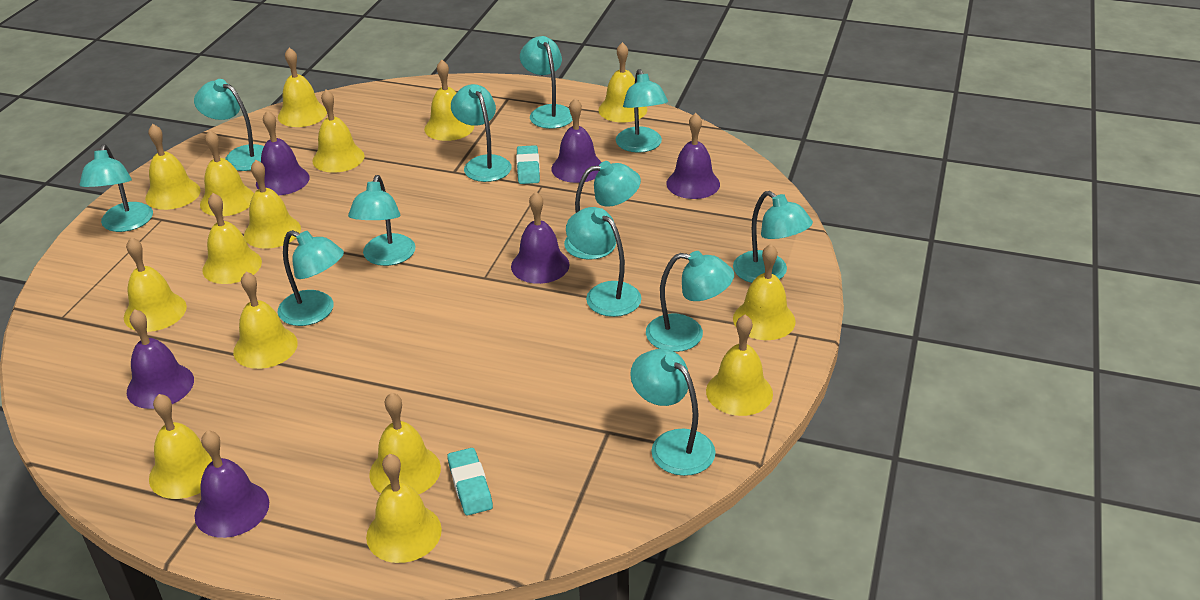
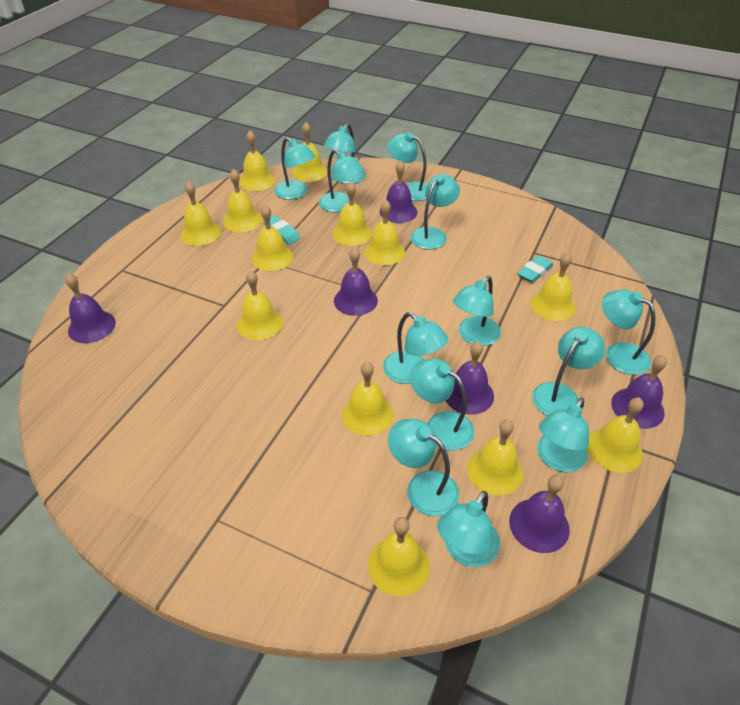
turquoise lamp: [79,144,153,232] [194,79,264,171] [278,230,344,326] [348,175,416,266] [451,84,511,182] [520,36,573,129] [564,161,641,260] [566,207,642,317] [616,69,668,153] [630,349,716,476] [646,251,734,352] [733,191,813,283] = 12 -> [274,137,315,200] [319,149,364,212] [324,123,366,184] [383,312,448,384] [387,132,428,201] [388,419,459,516] [410,174,460,250] [410,359,475,451] [437,491,500,567] [453,276,501,346] [532,327,605,416] [537,398,589,472] [602,290,656,375] = 13
yellow bell: [124,237,187,332] [145,124,201,210] [149,394,212,499] [200,130,254,216] [202,193,262,284] [233,271,298,369] [244,160,301,249] [278,48,327,127] [312,89,365,173] [366,454,442,563] [369,392,441,494] [424,60,474,141] [598,42,647,122] [706,315,773,416] [733,244,796,340] = 15 -> [181,181,221,246] [223,169,262,232] [237,270,283,340] [239,131,275,191] [252,205,293,271] [292,122,327,182] [332,182,372,246] [342,362,393,436] [364,200,405,265] [368,517,430,596] [467,419,523,496] [531,252,576,321] [587,397,644,473] = 13

